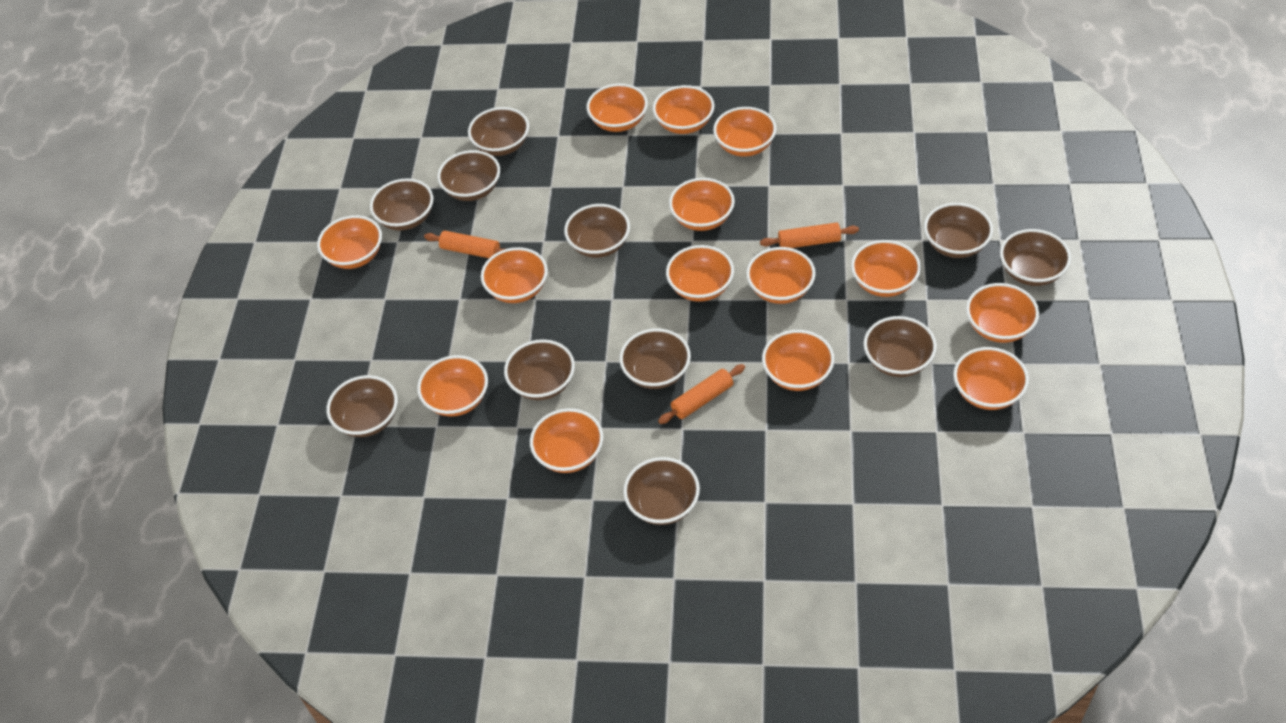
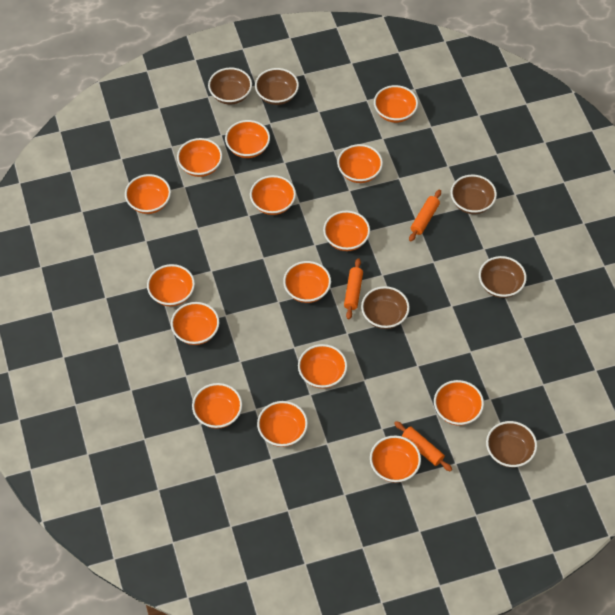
brown bowl: [327,375,398,437] [370,178,433,231] [437,150,500,201] [468,107,529,156] [504,339,575,400] [564,204,630,258] [620,328,691,389] [623,457,700,525] [864,316,937,377] [924,203,993,258] [1000,229,1071,286] = 11 -> [208,67,252,105] [255,68,299,105] [361,286,410,329] [451,175,497,214] [479,256,527,298] [486,421,537,468] = 6
orange bowl: [317,215,382,269] [417,355,488,416] [481,247,548,303] [530,408,603,473] [587,84,648,132] [653,85,715,134] [666,245,734,302] [669,178,735,231] [713,107,777,157] [746,247,816,304] [762,330,834,391] [851,240,921,297] [953,347,1029,410] [966,283,1039,343] = 14 -> [125,174,171,214] [147,264,195,306] [171,302,219,345] [177,138,222,177] [192,383,242,429] [225,120,270,158] [250,175,296,215] [257,401,308,447] [283,261,331,303] [298,344,347,389] [323,210,370,251] [337,144,383,183] [370,436,421,483] [374,85,418,123] [434,380,484,426] = 15

